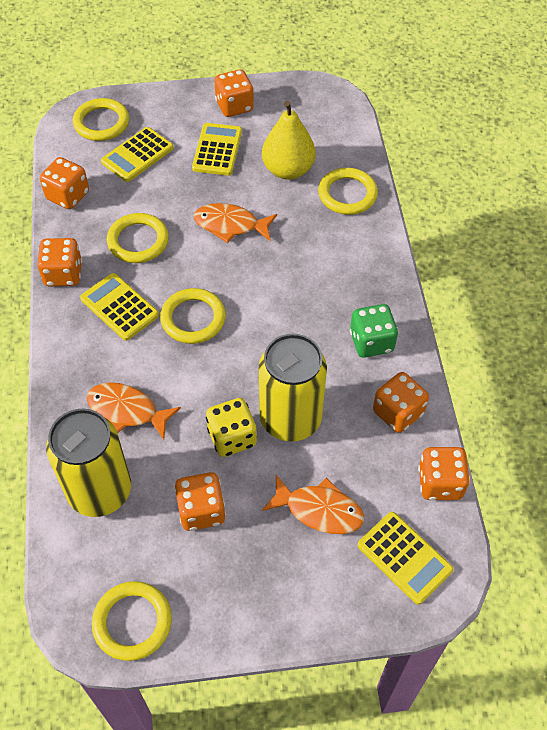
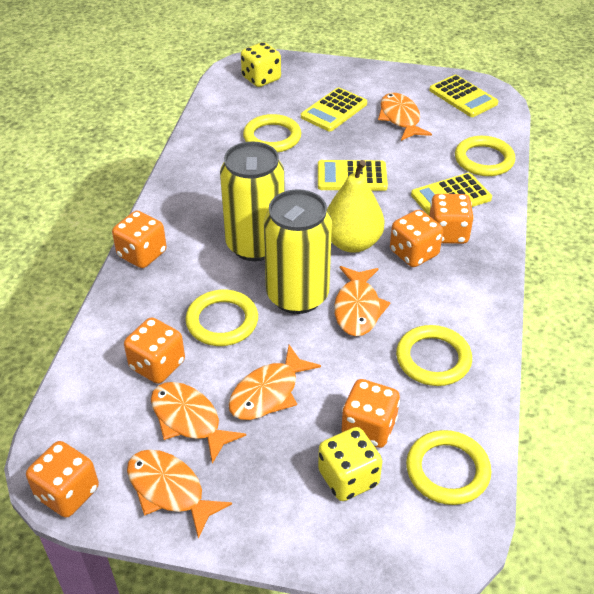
green dice: [350,304,398,358] = 1 -> none = 0
orange fish: [86,382,181,440] [194,203,277,243] [262,475,364,534] = 3 -> [127,450,232,539] [151,382,246,464] [229,345,321,420] [334,266,391,336] [378,93,432,141] = 5
yellow dice: [206,398,257,457] = 1 -> [241,42,281,87] [318,427,382,501] = 2

